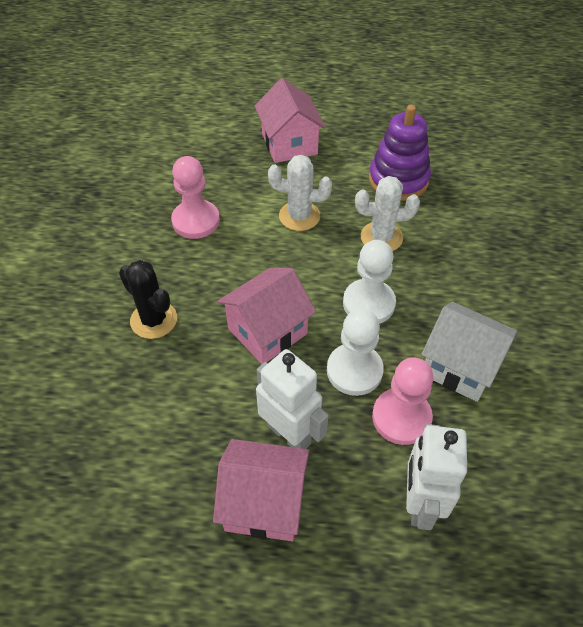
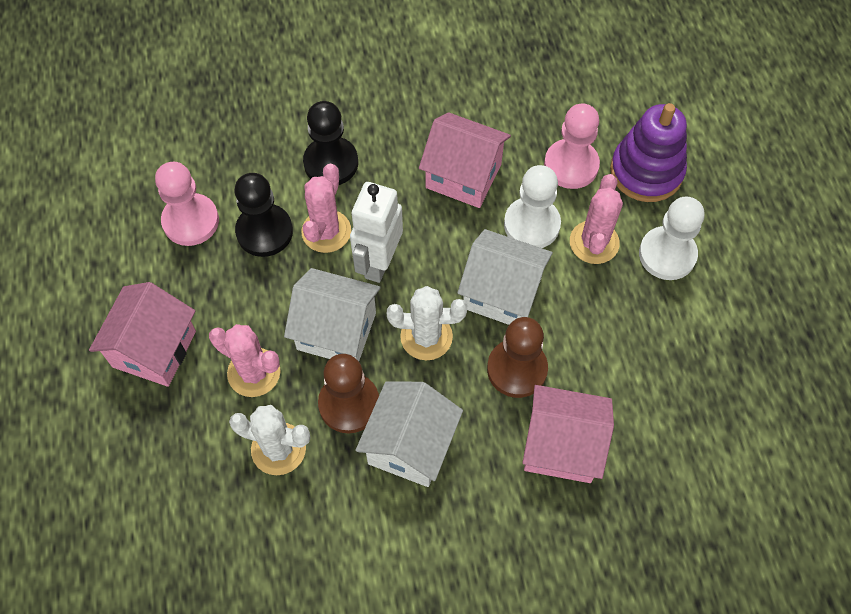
black cactus: [119,260,177,339] = 1 -> none = 0
black pawn: none = 0 -> [235,173,293,257] [303,101,358,185] = 2
brown pawn: none = 0 -> [318,354,379,433] [487,317,548,398] = 2
pink cactus: none = 0 -> [209,324,281,397] [302,164,351,253] [570,174,623,264] = 3
white house: [421,302,517,402] = 1 -> [284,268,381,361] [355,381,463,487] [457,229,553,325] = 3
white robot: [256,349,329,449] [406,424,467,530] = 2 -> [350,182,403,283] = 1

